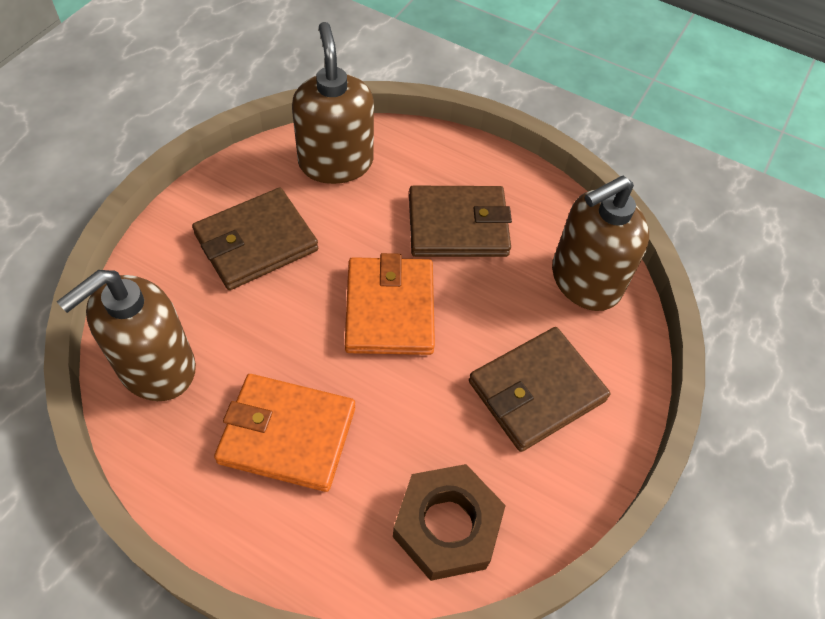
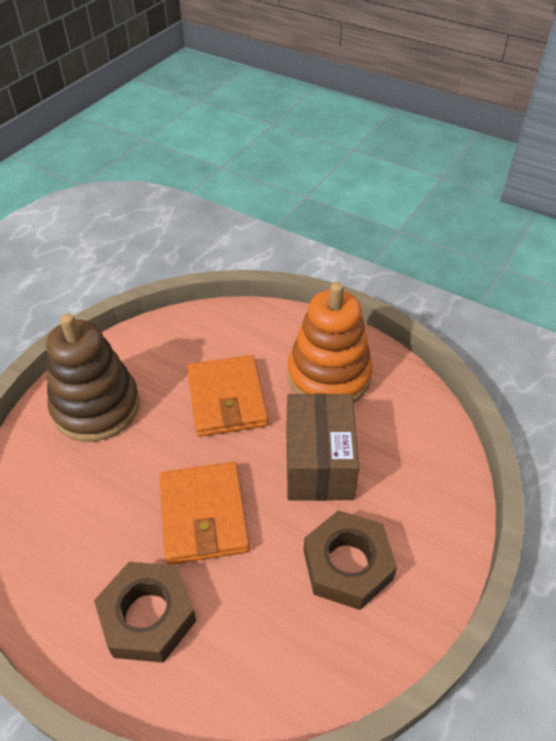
brown box: none = 0 -> [287,393,359,501] = 1
brown nut: [393,464,506,581] = 1 -> [94,562,196,663] [304,510,397,610] = 2
brown soap dispenser: [57,270,196,401] [292,22,374,184] [552,176,649,311] = 3 -> none = 0
brown stacking toy: none = 0 -> [46,314,140,442] = 1
brown wallet: [192,188,318,290] [409,186,512,257] [469,327,610,452] = 3 -> none = 0
orange stacking toy: none = 0 -> [287,282,373,403] = 1

